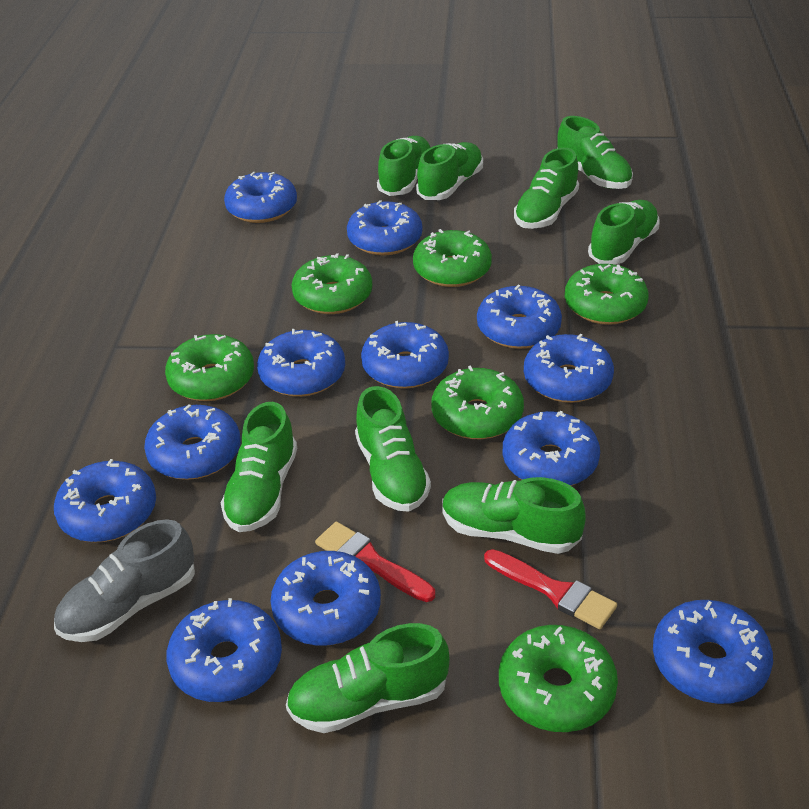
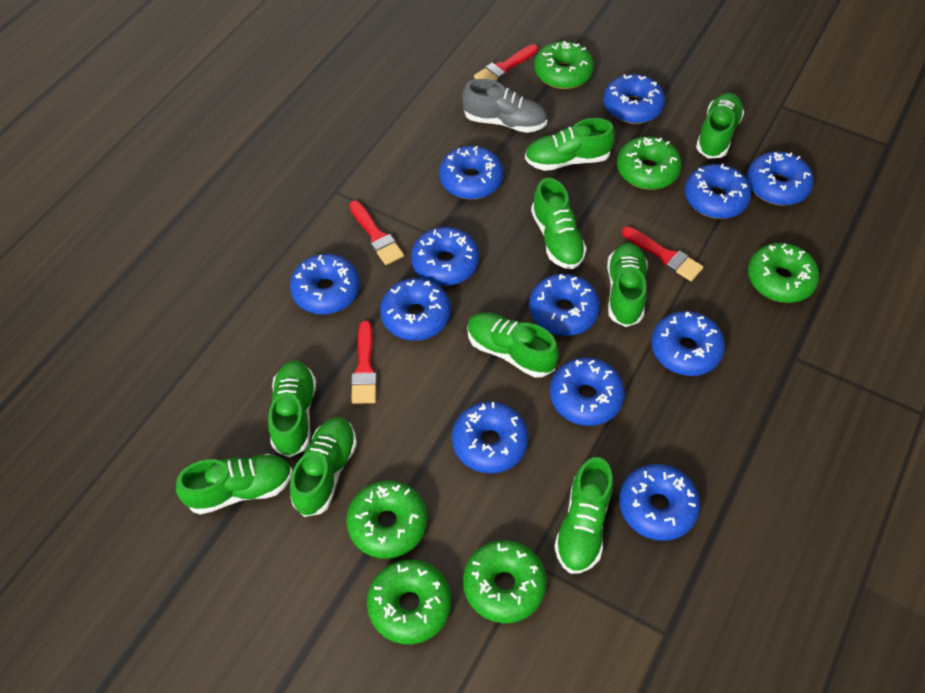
red brush: [315,522,435,602] [484,549,617,629] = 2 -> [349,201,404,265] [351,321,377,404] [474,44,538,81] [622,227,703,281] = 4

